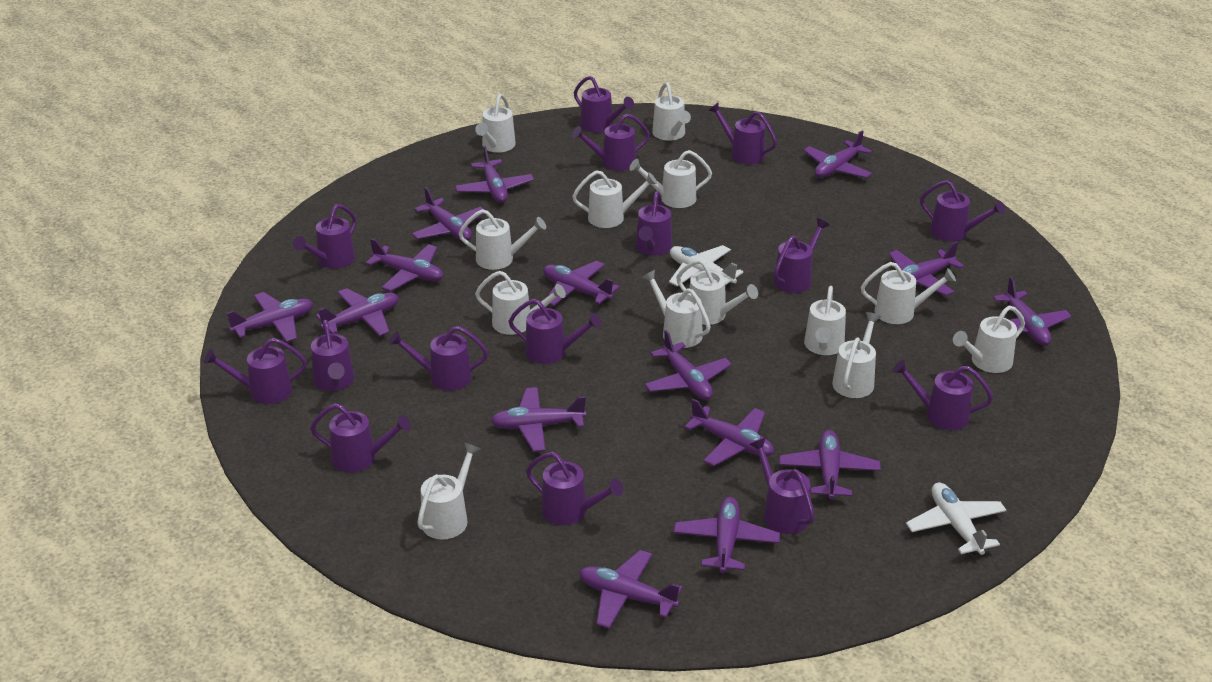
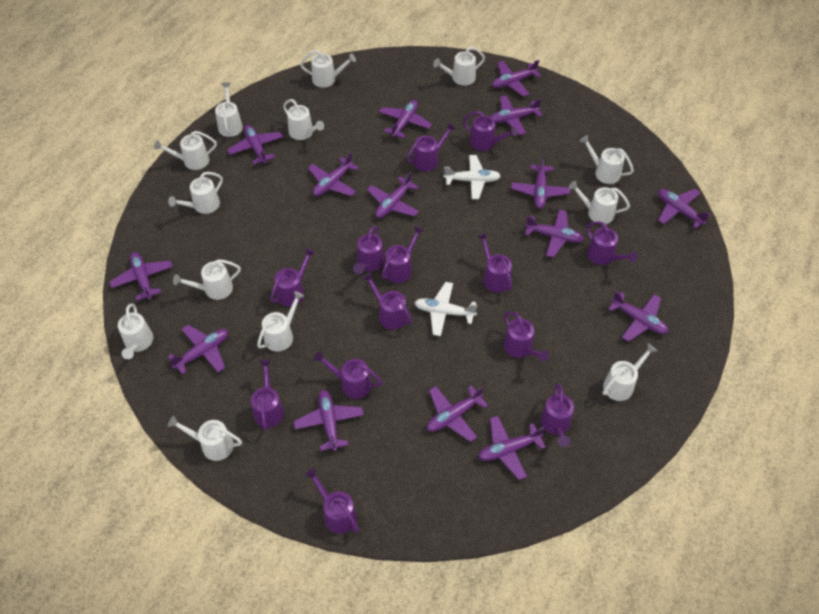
purple watering can: [204,338,307,404] [293,204,356,269] [310,403,411,472] [311,320,355,391] [389,326,488,391] [508,299,601,364] [526,452,623,525] [572,114,650,170] [574,76,634,133] [636,191,672,255] [708,102,777,165] [749,438,815,534] [774,218,830,293] [892,360,993,430] [920,180,1005,241] = 15 -> [251,360,284,431] [270,248,315,306] [305,468,360,534] [314,351,382,399] [353,226,384,274] [362,273,412,330] [381,226,424,283] [407,122,456,171] [463,111,518,151] [478,233,512,293] [503,312,549,362] [540,383,574,447] [586,222,637,265] = 13

